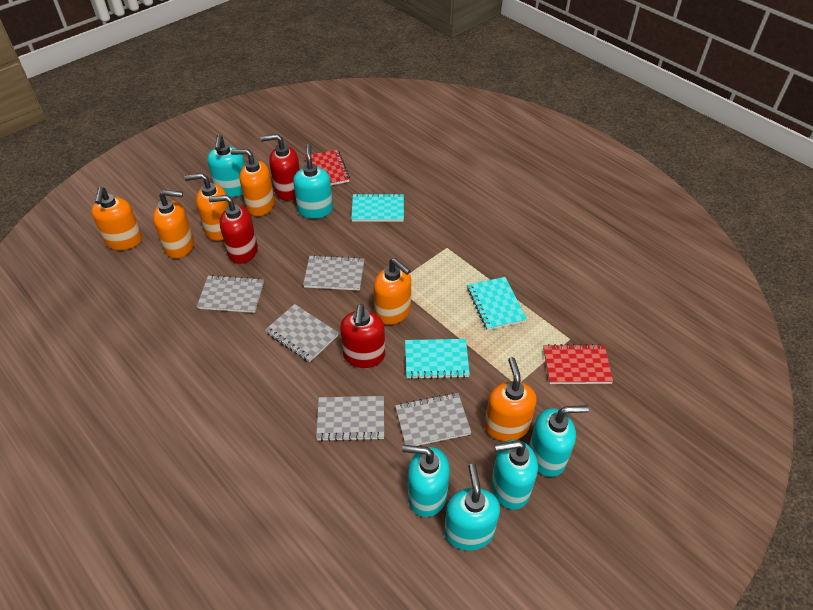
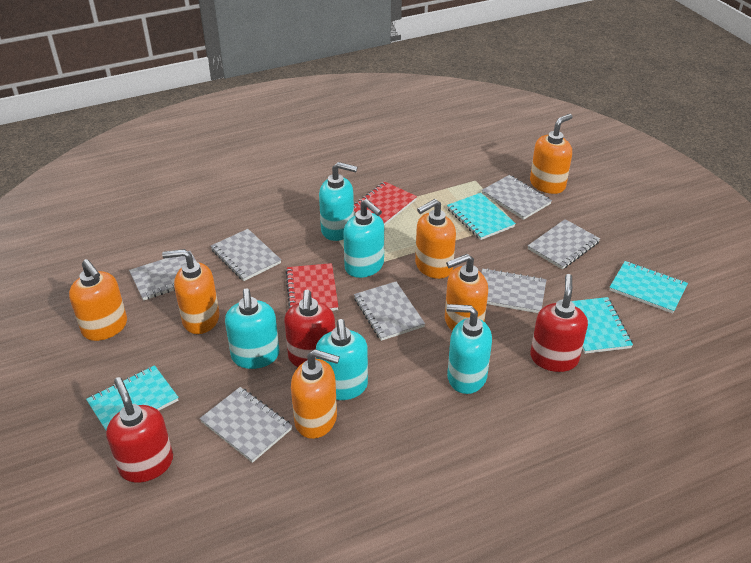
grey notebook: [197,275,264,313] [265,304,339,362] [303,255,364,291] [316,396,384,442] [395,393,471,446] = 5 -> [129,251,197,301] [200,387,292,463] [211,229,281,281] [354,282,425,341] [481,268,546,313] [482,175,552,220] [528,219,600,269] = 7
turquoise notebook: [351,193,404,222] [405,339,470,379] [467,277,527,330] = 3 -> [86,365,178,430] [447,193,516,240] [571,297,633,354] [609,261,688,314] = 4
turquoise soap dispenser: [207,135,245,197] [293,144,333,219] [402,445,450,517] [444,464,500,551] [491,439,538,509] [529,405,589,477] = 6 -> [225,288,279,369] [316,319,368,400] [319,162,357,241] [343,199,384,278] [447,304,492,394] = 5

